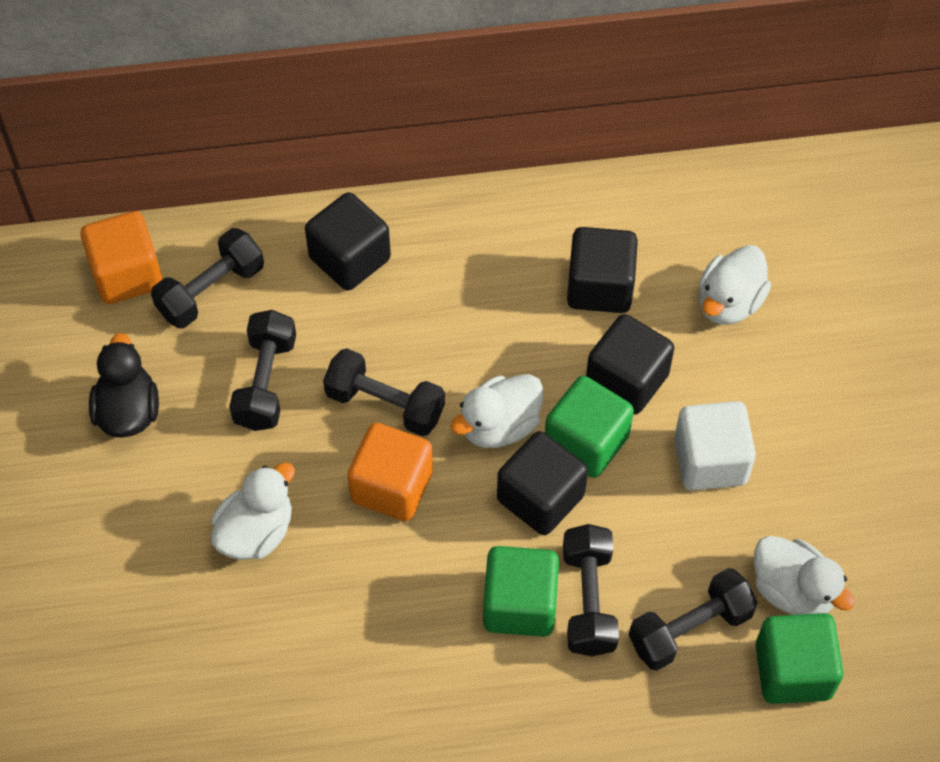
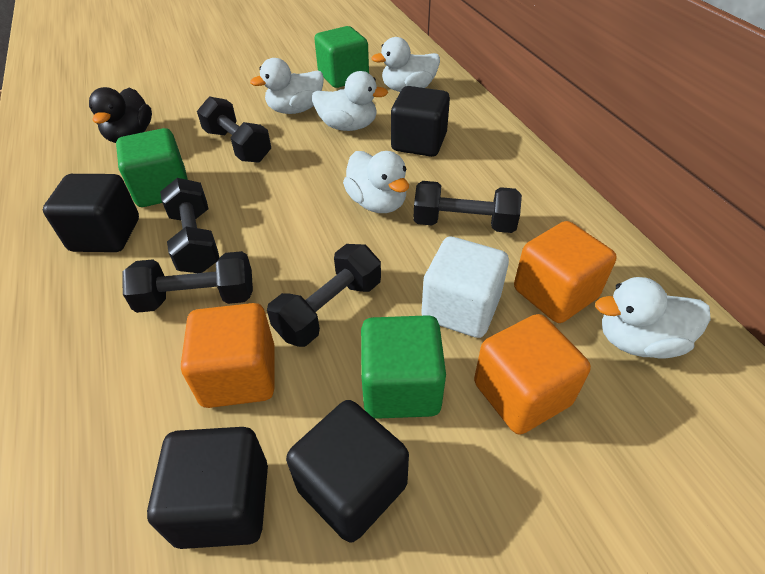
orange cube: [81,211,163,304] [347,423,433,521] = 2 -> [181,303,274,408] [474,314,591,435] [514,221,617,323] = 3
white duck: [211,462,295,560] [450,374,543,448] [699,245,771,325] [754,536,855,615] = 4 -> [250,58,324,114] [312,71,388,131] [343,151,409,213] [371,37,440,92] [595,277,711,358] = 5

